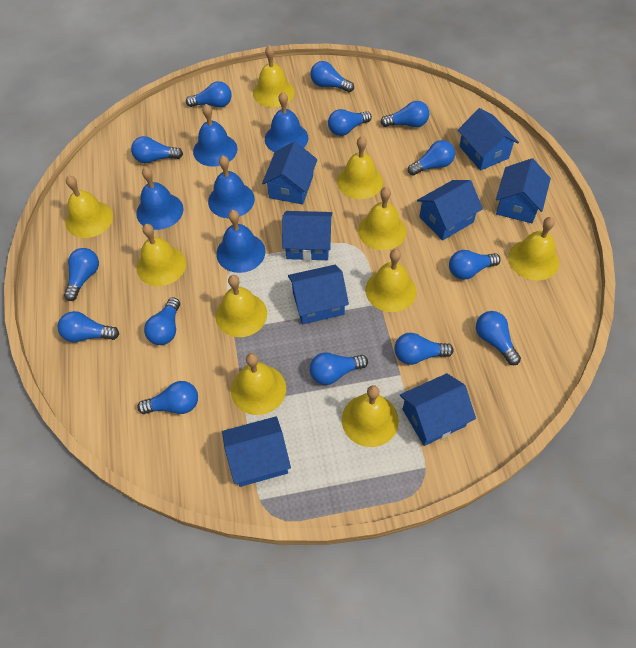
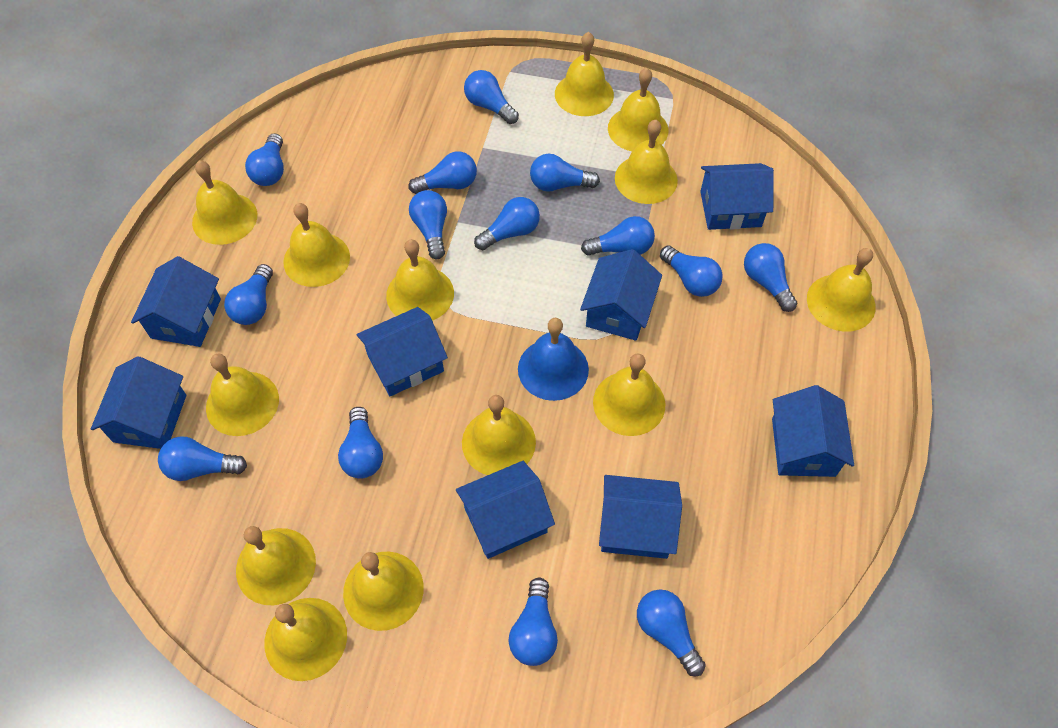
blue bell: [136,167,183,230] [193,104,237,167] [208,156,255,218] [216,210,265,273] [265,92,308,152] = 5 -> [518,318,589,401] = 1
yellow bell: [65,176,113,238] [137,224,186,286] [215,275,267,337] [231,353,286,415] [253,45,295,107] [337,136,383,199] [342,385,399,447] [358,187,406,250] [365,249,416,312] [508,217,559,281] = 10 -> [192,160,257,245] [206,353,279,436] [236,526,316,605] [264,598,347,681] [283,203,350,287] [343,552,424,631] [386,239,454,321] [462,395,536,475] [555,32,614,116] [593,353,665,436] [608,68,668,151] [615,120,678,204] [807,248,876,332] = 13

